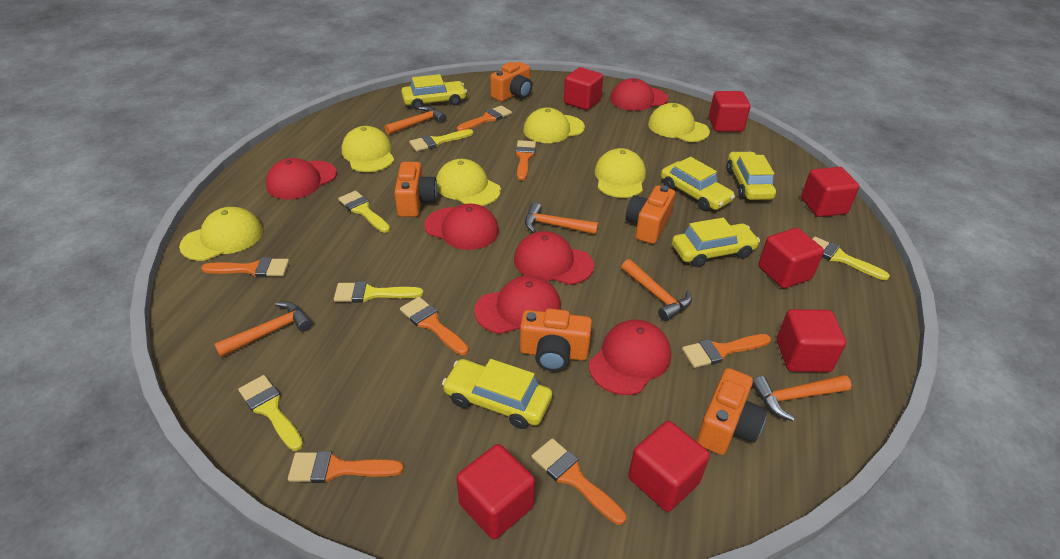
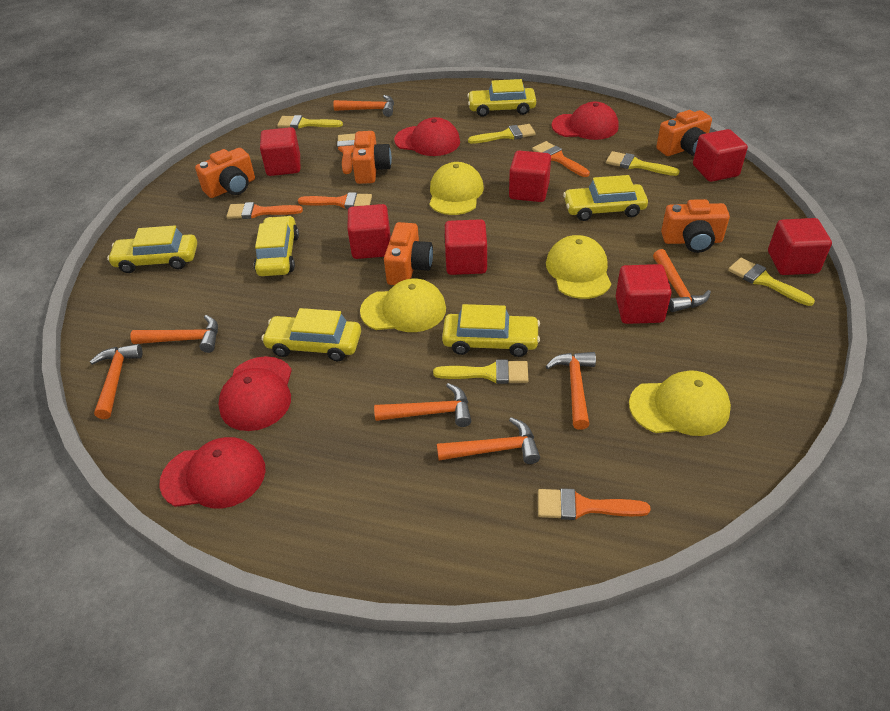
orange brush: [201,257,289,277] [288,451,404,483] [400,297,469,355] [457,105,512,131] [515,140,536,181] [532,438,626,525] [682,334,771,368] = 7 -> [226,202,303,219] [298,192,372,209] [337,134,355,174] [532,141,590,177] [538,488,651,520] = 5
orange hammer: [214,301,312,357] [384,106,446,135] [525,202,599,234] [621,259,692,321] [752,375,852,421] = 5 -> [90,344,142,419] [131,315,218,353] [333,95,394,117] [374,383,471,427] [437,417,540,464] [546,352,596,430] [653,249,711,312] = 7
red cap: [266,158,337,200] [424,204,499,250] [474,275,561,334] [514,231,594,285] [589,320,671,395] [610,78,668,111] = 6 -> [159,437,266,509] [218,356,292,431] [394,117,460,156] [552,102,618,140] = 4
yellow cap: [179,207,263,261] [341,126,394,172] [436,159,501,206] [524,108,585,143] [594,148,646,198] [648,103,710,142] = 6 -> [360,278,446,332] [430,162,484,215] [546,235,611,299] [629,371,731,436] = 4
yellow car: [401,74,467,110] [442,359,552,429] [661,157,735,211] [672,218,760,267] [726,152,776,200] = 5 -> [107,225,197,273] [254,216,299,276] [261,308,361,361] [442,304,540,357] [467,79,536,117] [563,175,648,221] = 6

